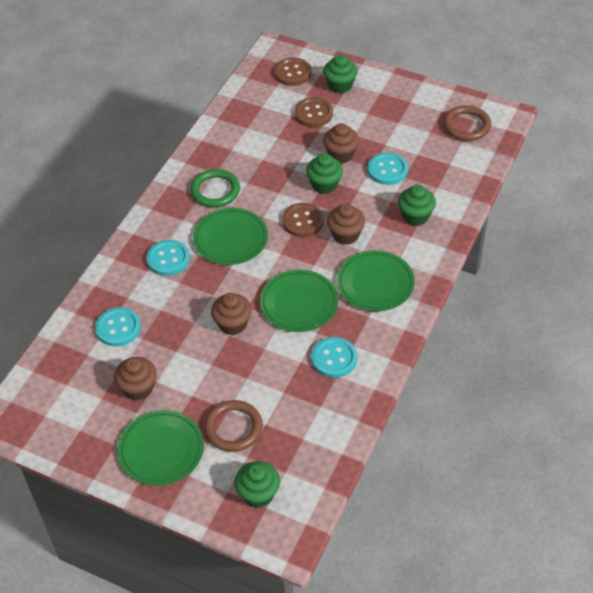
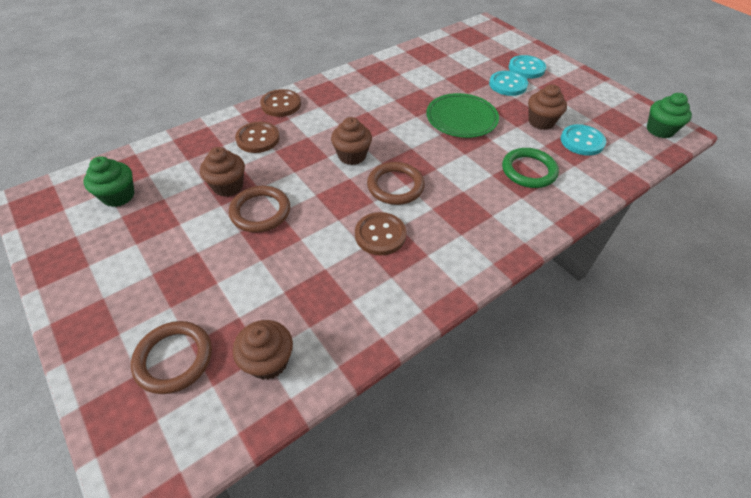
brown ring: [204,400,263,452] [443,105,491,141] = 2 -> [131,321,212,394] [229,186,290,233] [367,162,425,205] = 3
green cupcake: [235,461,280,508] [306,153,343,194] [323,54,358,94] [398,185,436,226] = 4 -> [83,156,134,207] [647,93,692,138] = 2
green plate: [118,410,204,486] [193,208,268,265] [260,270,338,332] [337,250,415,311] = 4 -> [426,93,499,138] = 1
turquoise button: [95,307,141,347] [147,240,190,276] [311,337,357,378] [367,153,408,185] = 4 -> [489,71,528,96] [509,55,546,79] [561,124,606,156] = 3

